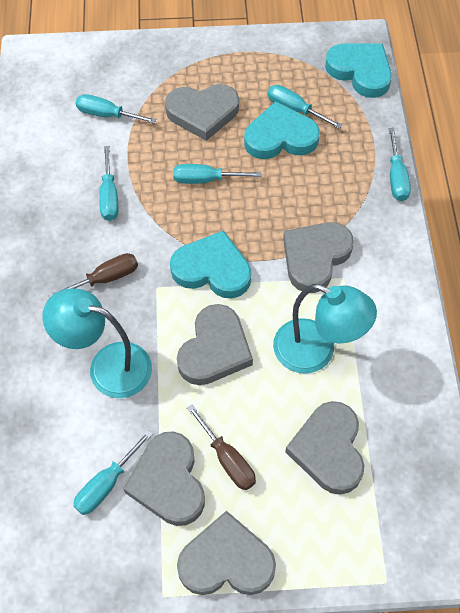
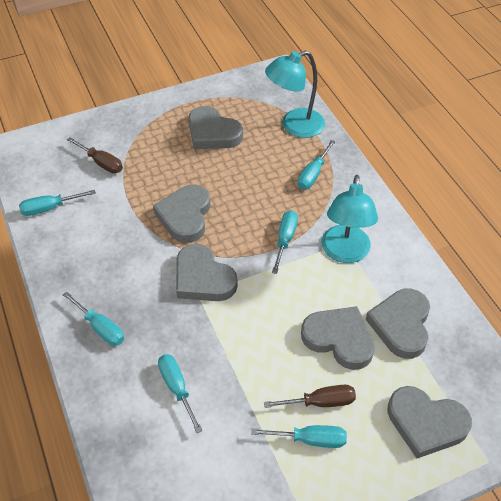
turquoise heart: [170,230,251,298] [244,101,320,159] [325,44,392,98] = 3 -> none = 0

